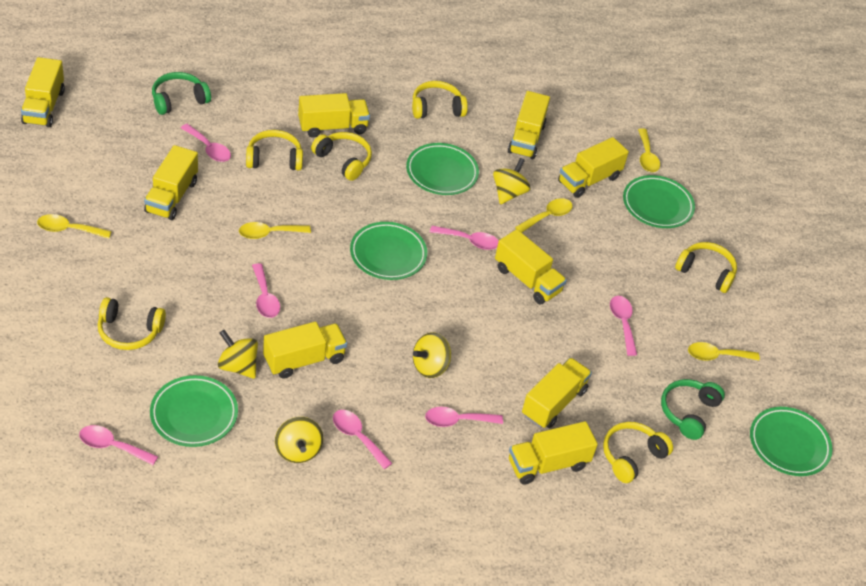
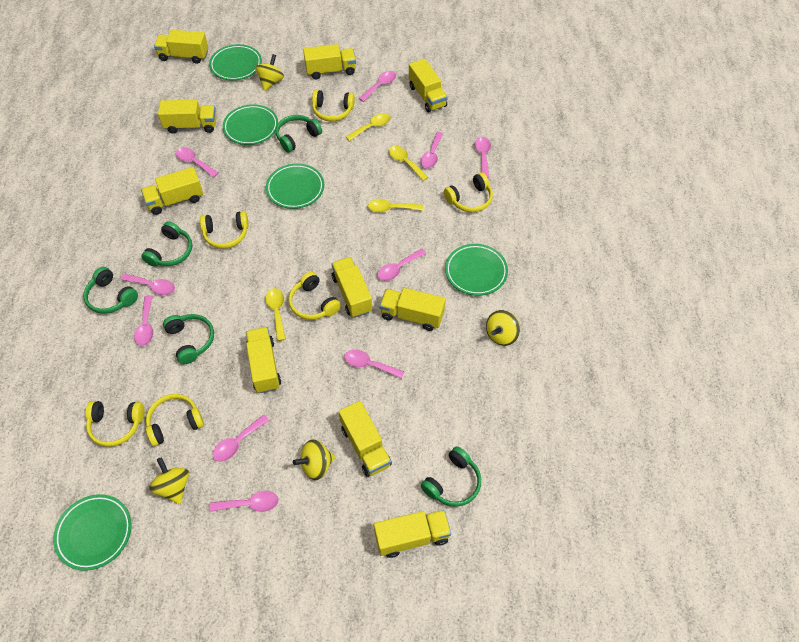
green headphones: [152,72,211,115] [661,379,725,440] = 2 -> [83,267,138,313] [141,221,192,267] [163,314,214,364] [276,115,322,153] [421,446,481,507] = 5
pink spoon: [79,425,158,465] [181,124,231,162] [252,263,280,318] [333,410,392,469] [425,407,503,427] [430,226,499,250] [610,296,637,356] = 7 -> [121,274,175,295] [134,295,154,346] [176,147,218,177] [209,491,279,512] [213,414,269,462] [344,350,404,379] [359,71,396,102] [377,248,426,281] [421,132,443,168] [475,137,491,178] = 10
yellow spoon: [37,214,112,239] [239,222,311,239] [515,198,573,233] [638,128,660,172] [688,342,760,361] = 5 -> [266,288,286,341] [346,113,391,141] [368,199,423,212] [389,146,428,181] = 4
yellow truck: [21,57,65,127] [144,145,198,220] [263,321,347,379] [298,93,370,138] [495,229,567,305] [508,91,550,159] [509,421,598,485] [522,358,592,428] [558,137,629,198] = 9 -> [141,167,203,215] [154,30,208,64] [158,100,217,134] [246,327,281,393] [303,44,356,79] [331,257,372,318] [339,401,392,477] [374,510,451,558] [380,288,446,331] [409,59,448,112] = 10

